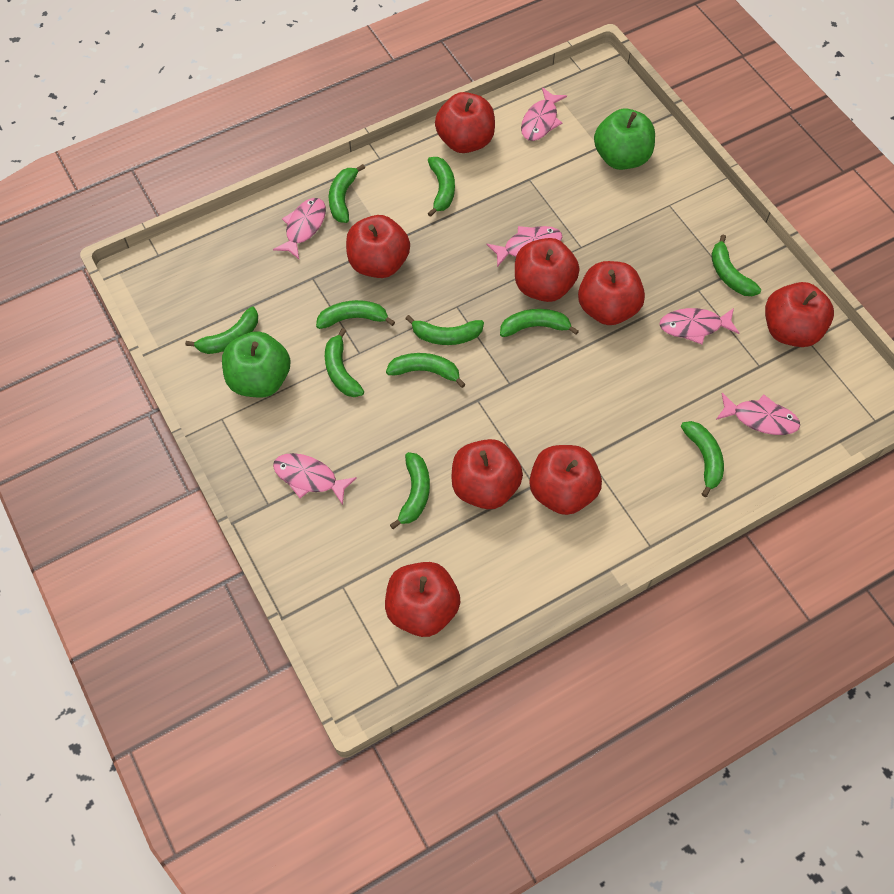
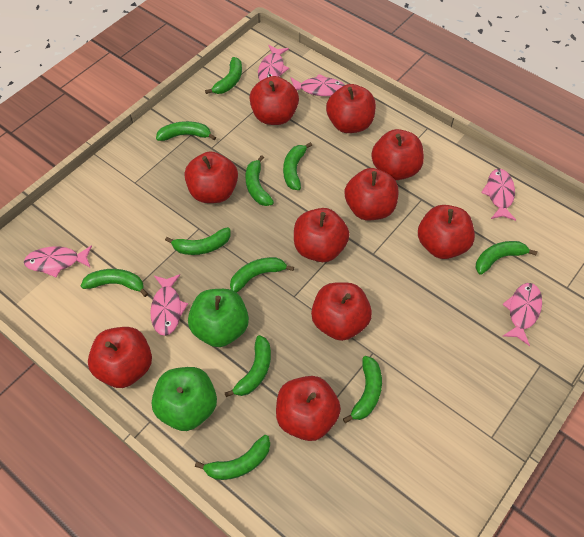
red apple: [346,215,410,278] [385,562,461,637] [435,92,495,153] [451,439,523,509] [515,238,580,302] [529,445,602,515] [578,261,645,325] [765,282,834,347] = 8 -> [88,327,152,388] [185,151,238,203] [249,76,299,125] [276,376,341,441] [294,208,349,262] [311,282,372,341] [326,84,376,133] [345,168,399,220] [371,129,424,180] [418,205,475,259] = 10

